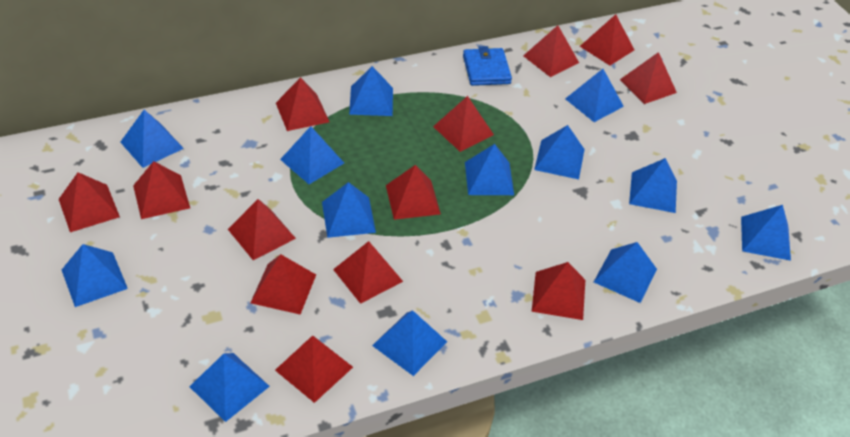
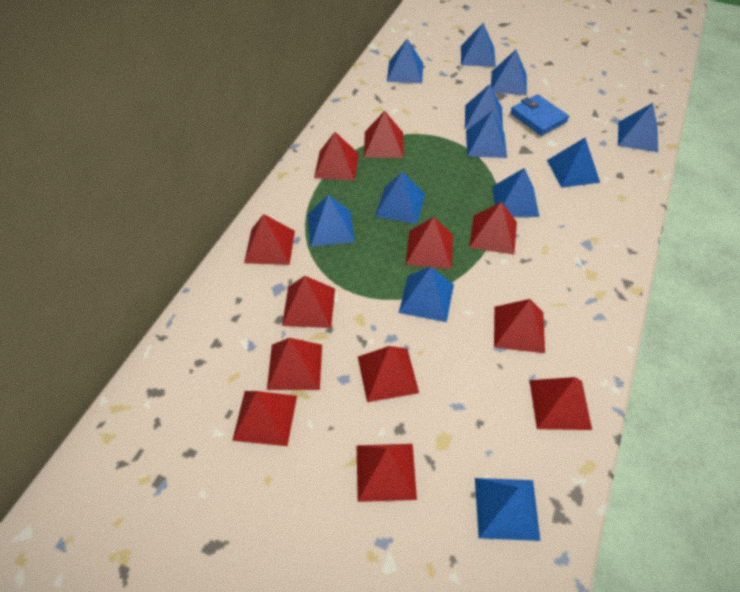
blue pyramid: [62,244,128,307] [120,110,184,168] [189,353,270,422] [280,126,344,184] [322,182,376,238] [349,66,393,116] [372,310,447,376] [465,144,514,195] [534,125,585,179] [565,69,624,122] [594,242,657,303] [629,158,677,213] [741,205,791,261] = 13 -> [307,195,355,247] [375,172,425,224] [387,39,423,83] [399,267,454,322] [461,23,496,67] [465,84,503,129] [466,110,507,158] [475,478,540,541] [491,50,527,95] [492,168,539,217] [547,138,600,188] [618,103,658,152] = 12
red pyramid: [59,172,120,232] [133,161,190,219] [228,199,296,260] [250,254,316,314] [275,336,353,403] [276,77,329,131] [333,241,403,304] [386,165,441,220] [433,96,494,152] [523,25,579,77] [532,262,585,320] [580,14,634,65] [620,52,677,104] = 13 -> [232,391,297,446] [244,214,295,265] [267,338,322,390] [282,276,335,328] [314,132,359,181] [357,444,417,502] [358,346,419,402] [364,111,404,158] [406,217,453,269] [469,202,517,255] [494,299,545,353] [529,377,592,430] = 12

